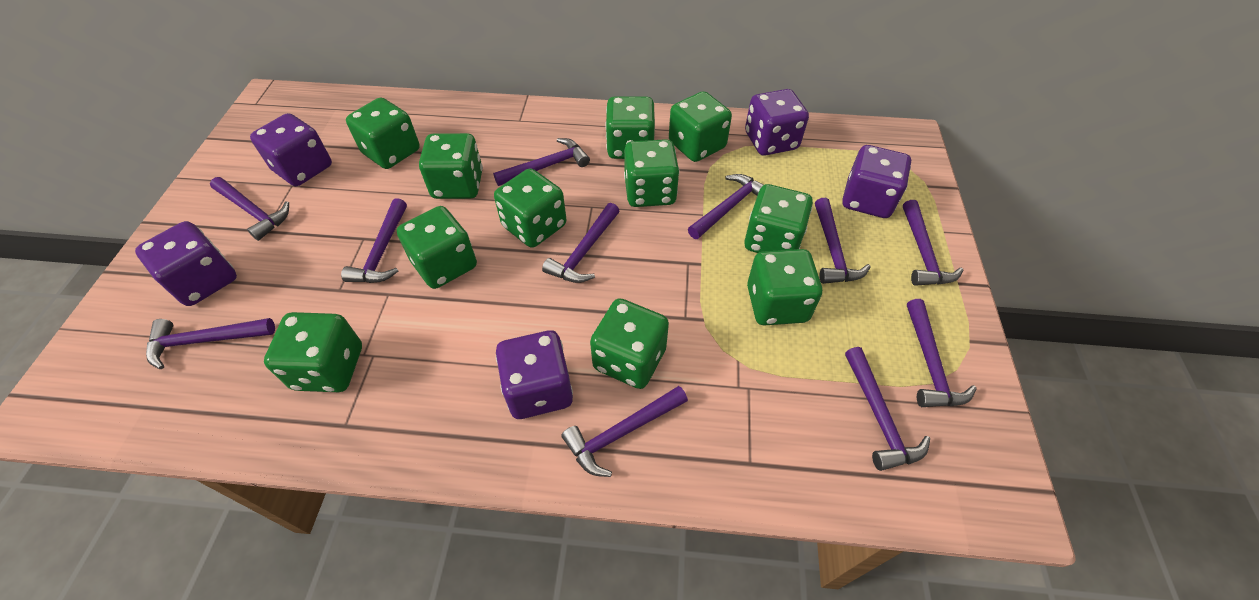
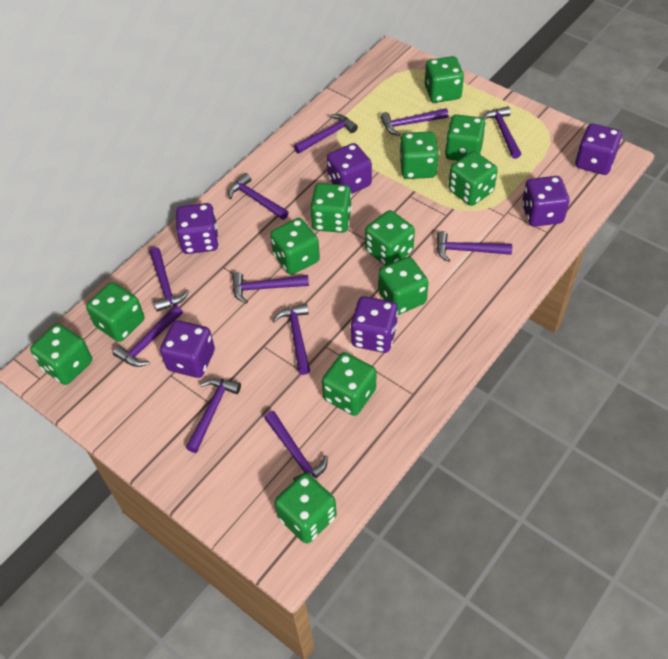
green dice: [264,312,362,392] [346,97,420,169] [397,206,477,289] [419,133,483,199] [494,168,567,248] [590,298,669,389] [605,96,655,159] [624,139,679,207] [669,91,732,162] [744,184,813,253] [747,249,822,326] = 11 -> [30,323,92,385] [86,282,144,342] [270,218,320,275] [275,473,337,544] [310,183,352,233] [322,352,376,416] [365,210,415,266] [378,257,429,315] [400,132,439,179] [425,56,464,103] [445,114,486,161] [448,151,498,206] = 12
purple dice: [135,221,237,306] [250,113,332,186] [496,330,573,419] [745,89,809,156] [842,145,911,218] = 5 -> [160,320,215,378] [176,203,219,254] [327,143,372,194] [351,296,398,353] [522,176,570,227] [575,123,622,175] = 6

